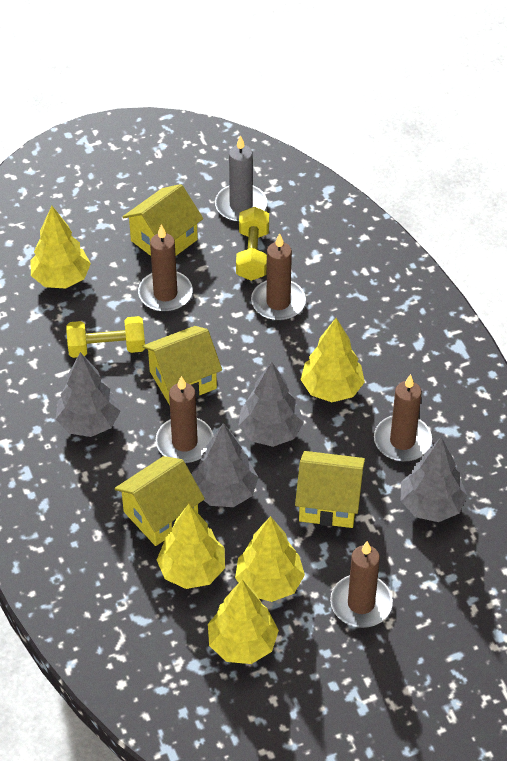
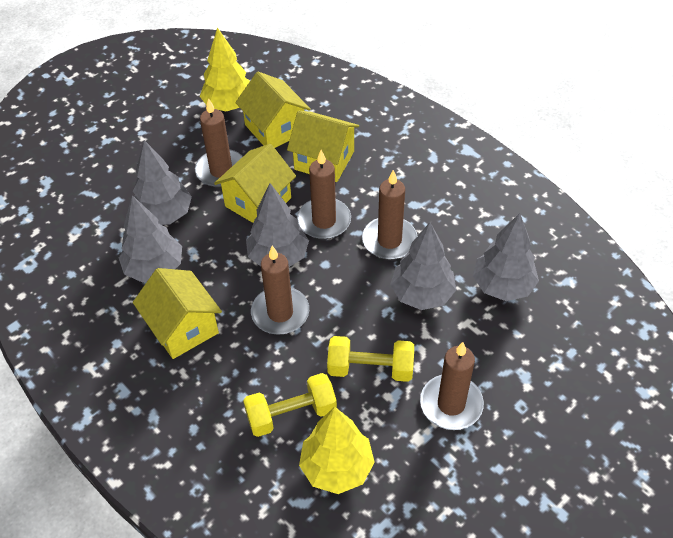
grey candle: [215,135,267,222] = 1 -> none = 0
grey tree: [56,352,121,437] [192,423,258,507] [239,361,304,447] [401,437,467,522] = 4 -> [119,195,182,283] [133,140,192,225] [246,183,309,267] [390,222,456,310] [473,213,539,301] = 5
yellow tree: [30,206,91,289] [157,504,225,589] [208,580,279,664] [235,516,305,602] [300,318,365,402] = 5 -> [200,27,250,111] [299,407,375,494] = 2

